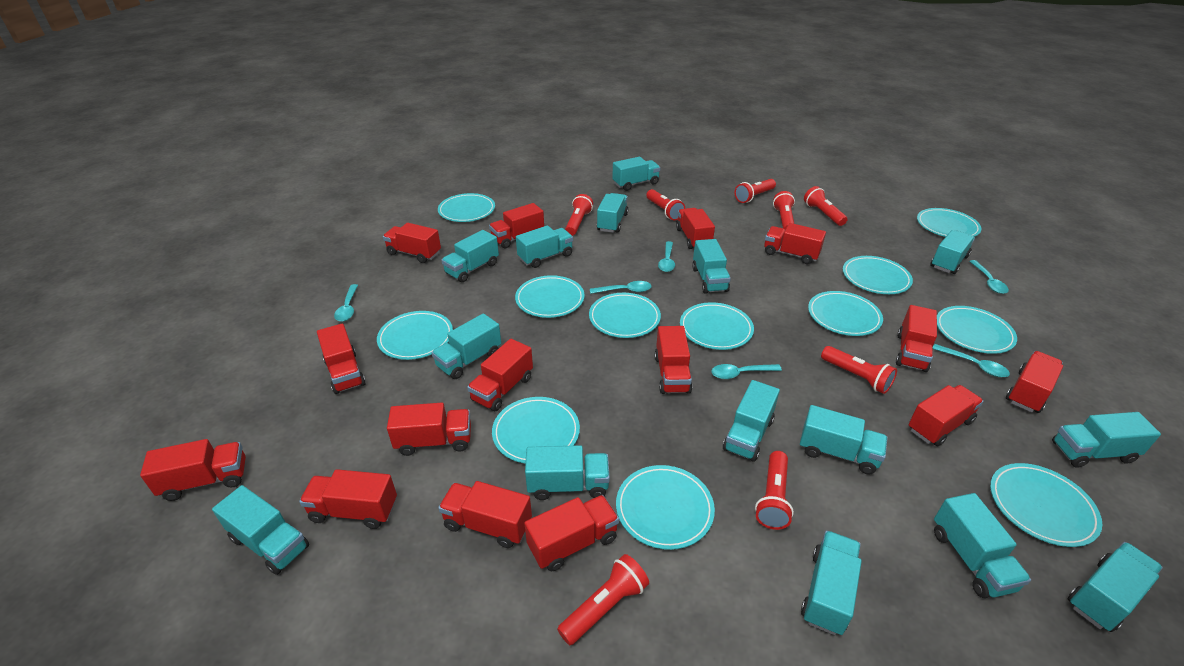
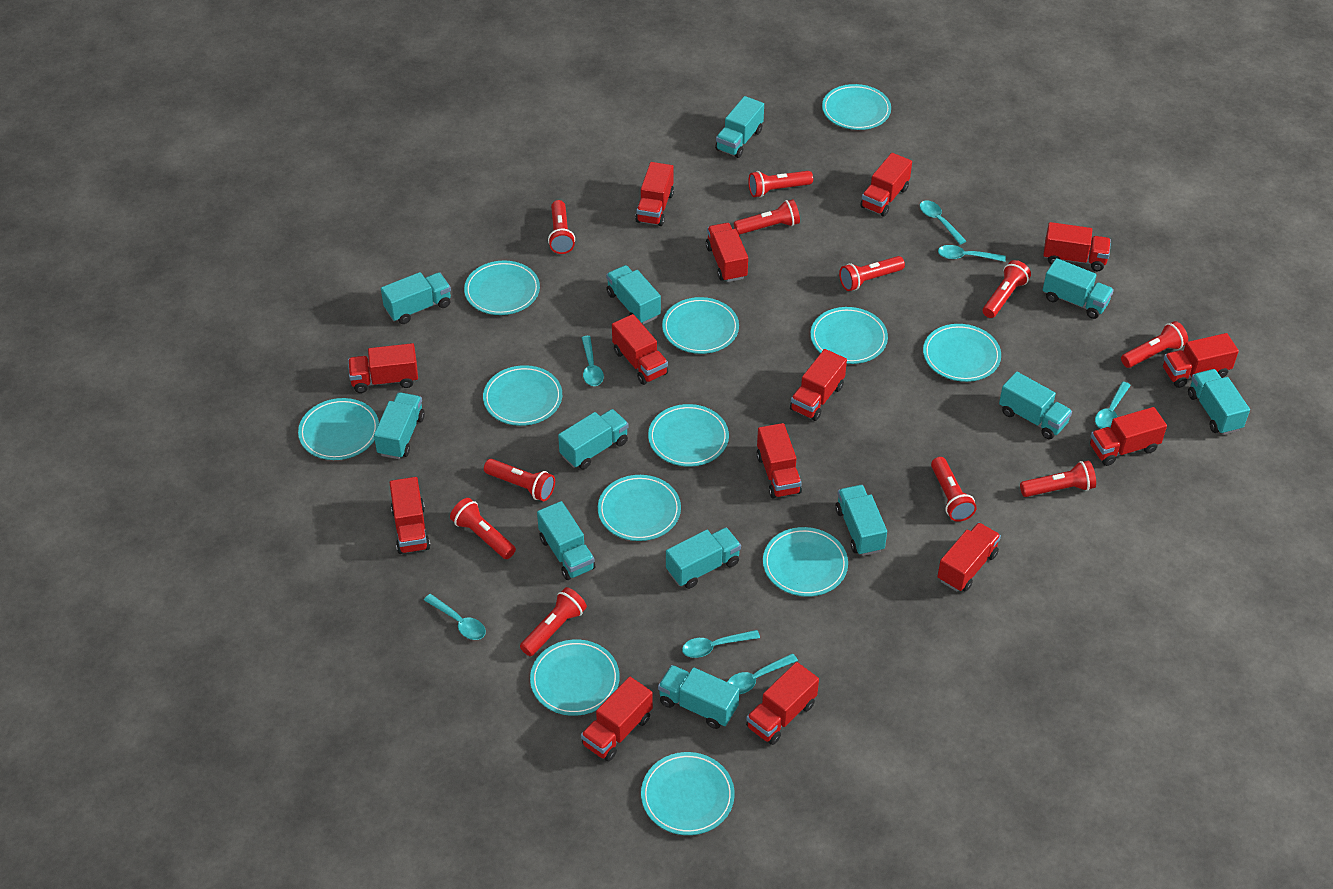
red flashlight: [557,554,649,645] [565,194,593,236] [646,189,685,220] [735,179,776,203] [755,451,794,530] [773,191,795,230] [804,186,848,226] [821,346,897,394] = 8 -> [450,498,516,559] [484,459,555,501] [520,587,587,656] [548,200,575,254] [734,199,800,235] [748,171,813,198] [839,256,905,291] [931,457,977,522] [983,260,1031,318] [1020,461,1096,497] [1121,321,1188,368] = 11
red truck: [140,439,246,501] [299,469,397,529] [317,323,366,394] [383,223,441,263] [387,403,471,456] [438,481,532,548] [467,339,533,411] [489,203,544,248] [524,495,619,571] [655,326,692,394] [676,208,715,249] [764,223,826,264] [896,305,937,372] [909,385,984,446] [1006,351,1063,413] = 15 -> [348,343,418,393] [389,477,430,554] [581,677,653,761] [612,314,668,385] [635,162,674,226] [706,223,748,282] [746,662,819,745] [756,423,802,498] [790,349,847,421] [860,153,912,217] [937,522,1001,592] [1043,222,1111,271] [1090,407,1167,466] [1163,333,1239,388] = 14
turquoise spoon: [334,284,358,322] [590,281,652,294] [658,241,675,272] [711,364,782,379] [933,344,1010,377] [969,260,1009,294] = 6 -> [424,594,486,640] [581,336,604,386] [682,630,760,658] [727,653,798,694] [920,200,966,245] [938,245,1006,262] [1095,382,1131,429] = 7
turquoise truck: [212,485,309,575] [431,313,501,379] [441,230,499,282] [516,225,573,268] [525,445,610,500] [597,193,628,233] [612,157,660,191] [692,239,731,294] [723,380,780,462] [800,405,888,475] [801,531,862,635] [930,230,975,274] [934,493,1031,598] [1052,412,1161,468] [1068,542,1163,632] = 15 -> [374,392,425,459] [381,272,451,324] [537,501,595,580] [558,409,629,469] [606,265,661,324] [658,665,739,729] [666,527,741,589] [715,96,764,158] [835,485,887,556] [999,372,1072,439] [1043,258,1114,319] [1188,369,1250,435] = 12

